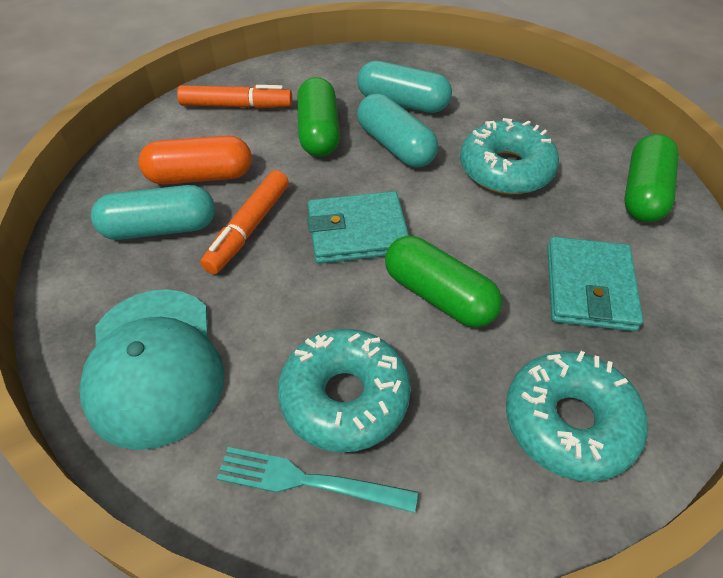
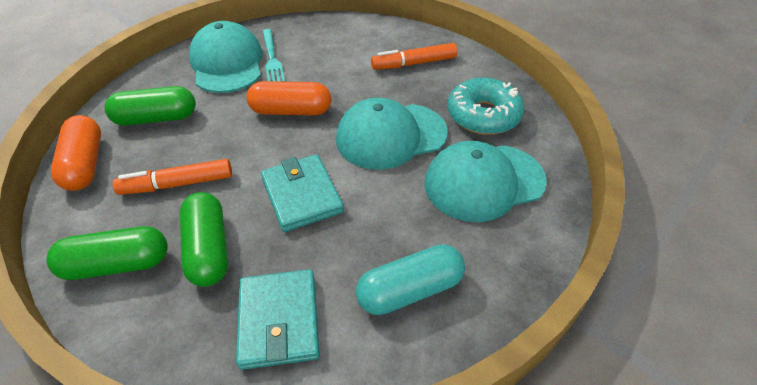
orange capsule: [138,135,252,185] = 1 -> [51,115,101,191] [246,81,331,115] = 2
turquoise cap: [79,289,224,450] = 1 -> [189,21,263,93] [336,98,448,170] [425,141,547,222] = 3
turquoise capsule: [91,185,215,240] [357,61,452,113] [357,93,438,167] = 3 -> [356,244,465,315] = 1
turquoise donut: [278,329,411,452] [460,118,559,194] [506,351,648,482] = 3 -> [447,78,524,135] = 1

